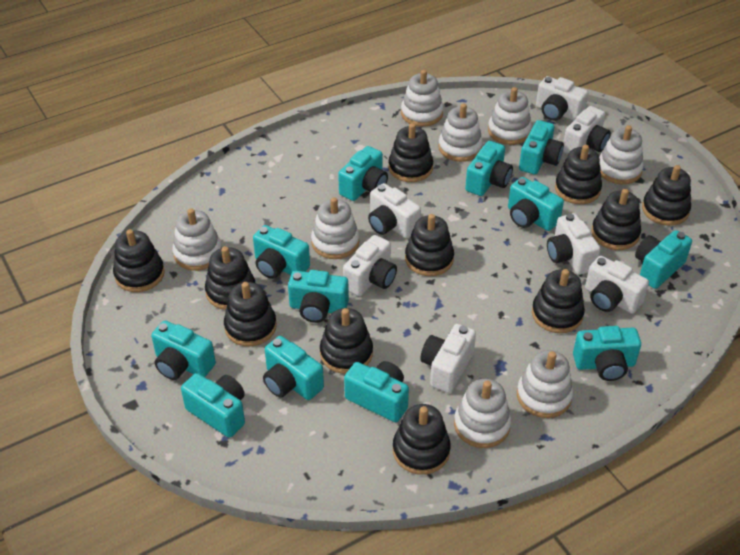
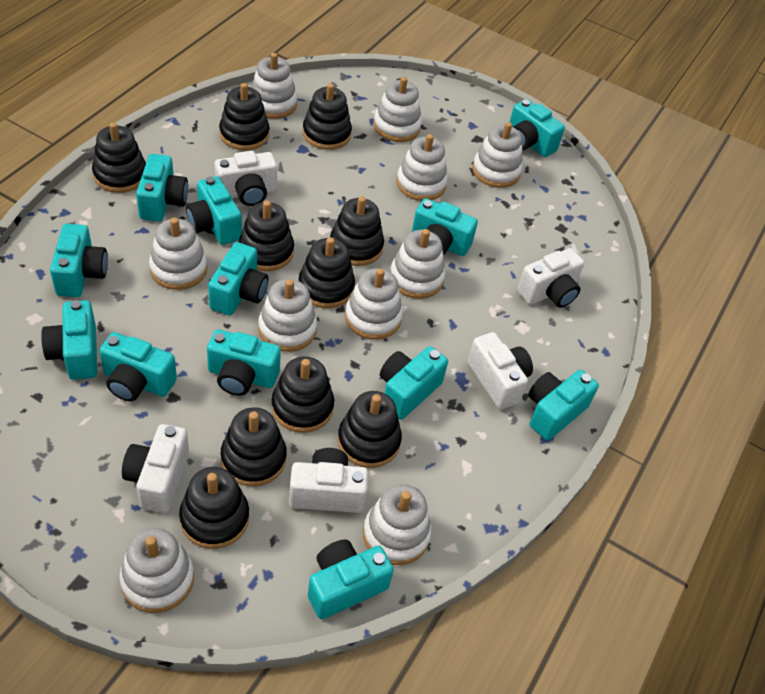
black stacking toy: [113,229,165,292] [205,246,255,310] [224,282,277,346] [320,308,373,374] [389,123,433,182] [393,404,451,475] [405,214,454,276] [532,269,585,333] [555,144,602,204] [591,189,641,250] [642,165,691,226] = 11 -> [92,122,146,193] [179,467,249,549] [219,83,269,150] [221,407,287,487] [239,200,294,271] [271,356,334,433] [299,237,355,308] [303,83,352,150] [330,196,384,266] [338,391,402,468] = 10
white camera: [343,235,397,296] [368,183,421,239] [420,324,476,393] [536,76,588,121] [547,213,601,275] [563,106,611,154] [585,256,649,314] = 7 -> [122,424,189,513] [214,151,277,206] [289,448,368,513] [468,332,533,410] [517,248,584,308] = 5
white stacking toy: [173,208,222,271] [311,197,359,259] [401,70,443,127] [438,103,483,162] [454,379,511,448] [488,87,532,145] [517,350,573,418] [599,125,644,184] = 8 -> [119,528,194,613] [149,218,208,290] [252,53,297,119] [258,279,317,352] [345,268,403,340] [363,484,431,565] [373,77,422,142] [390,229,445,299] [396,134,448,201] [472,122,523,188] = 10

